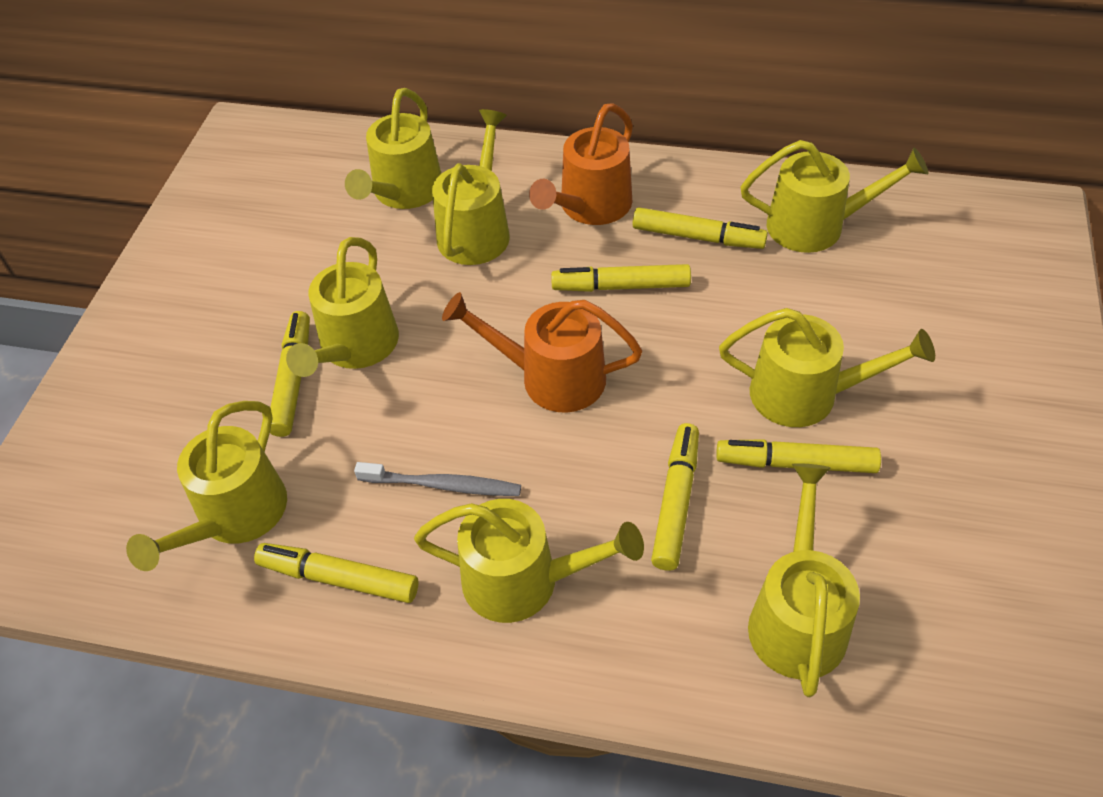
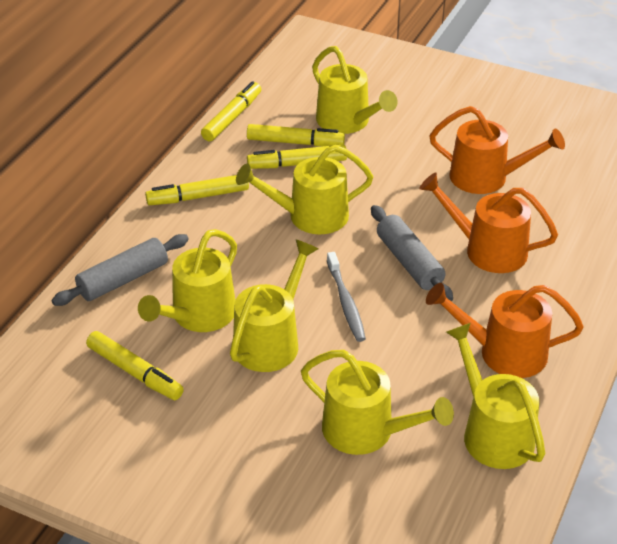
grey rolling pin: none = 0 -> [52,234,189,306] [371,205,453,301] = 2
orange watering can: [442,292,642,413] [529,103,633,225] = 2 -> [419,173,558,273] [426,283,584,378] [430,106,565,194] = 3
yellow marker: [254,543,418,603] [270,311,310,437] [551,264,691,292] [632,207,768,249] [651,423,699,571] [716,439,881,473] = 6 -> [86,331,184,400] [145,175,249,205] [201,81,261,141] [247,124,345,146] [247,144,347,169] = 5
yellow watering can: [126,401,287,571] [286,237,399,377] [345,88,441,209] [414,499,644,623] [432,109,510,265] [719,308,935,427] [740,140,928,253] [748,463,860,697] = 8 -> [138,229,237,332] [230,240,318,372] [236,145,373,235] [301,350,454,455] [312,46,398,134] [446,323,545,469] = 6

